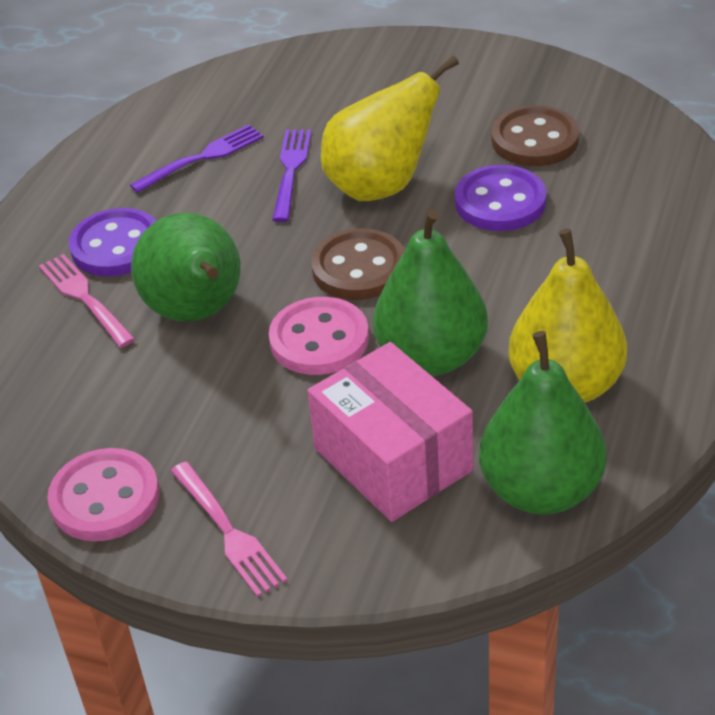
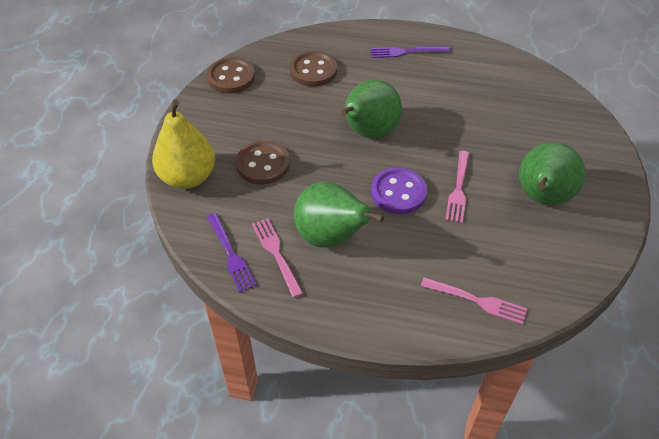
brown button: [311,228,405,300] [492,105,579,166] = 2 -> [207,57,255,93] [236,140,290,185] [290,51,337,87] = 3
pink box: [307,342,473,522] = 1 -> none = 0
pink button: [47,448,159,541] [269,297,369,375] = 2 -> none = 0
pink fork: [39,254,135,347] [171,462,288,597] = 2 -> [252,218,303,298] [421,277,527,325] [445,151,469,223] = 3
purple button: [69,208,156,276] [455,165,546,231] = 2 -> [371,168,427,214] = 1
yellow pear: [321,55,459,201] [508,228,627,403] = 2 -> [152,100,215,189] = 1

